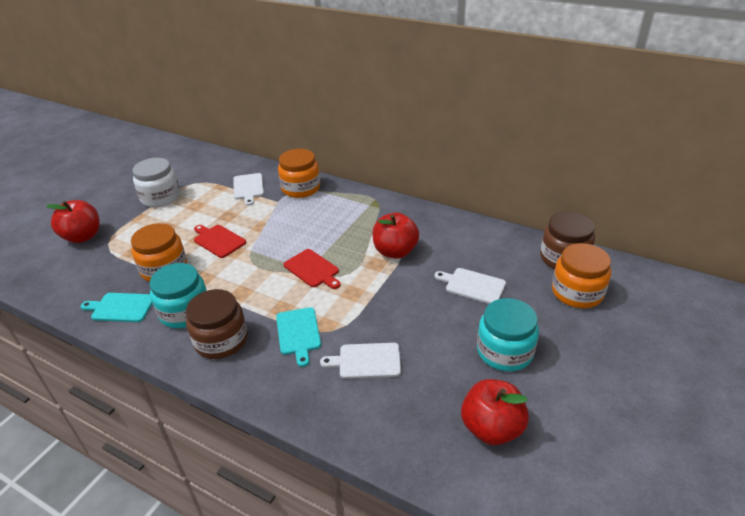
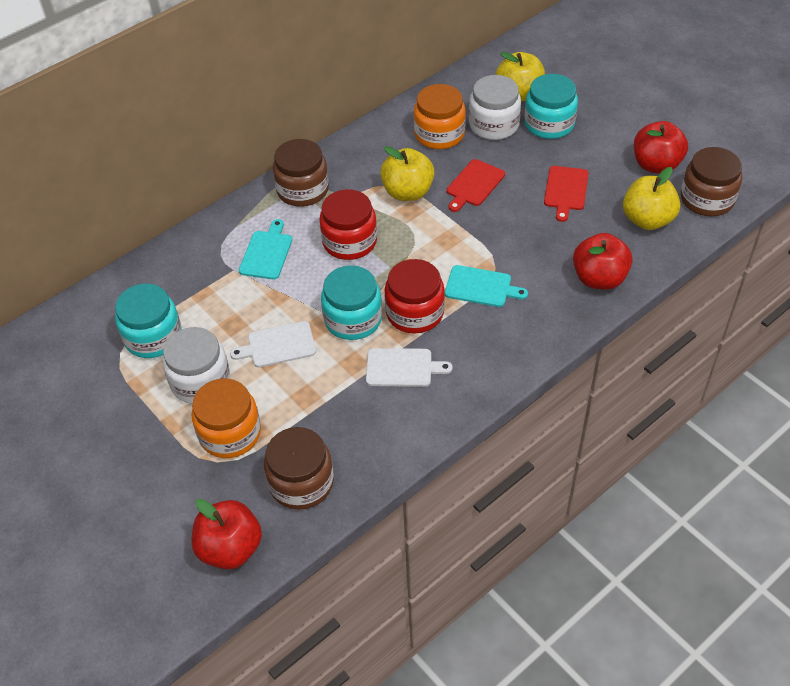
brown jar: [186,289,248,359] [540,212,595,269] = 2 -> [264,427,334,510] [273,139,329,207] [681,147,742,216] = 3
orange jar: [131,223,187,282] [278,149,320,198] [552,243,611,308] = 3 -> [192,378,261,458] [414,84,466,149] = 2
red jar: none = 0 -> [319,189,377,260] [385,259,445,333] = 2
turquoise jar: [150,263,207,328] [477,298,539,371] = 2 -> [115,283,182,358] [321,265,382,340] [524,74,578,139] = 3
white cutting board: [233,173,264,206] [320,343,401,379] [434,268,506,304] = 3 -> [230,321,316,368] [366,348,453,387] = 2
white jar: [132,158,180,207] = 1 -> [163,327,230,404] [469,75,521,140] = 2
yellow apple: none = 0 -> [380,146,435,201] [495,52,545,102] [623,167,681,230] = 3

